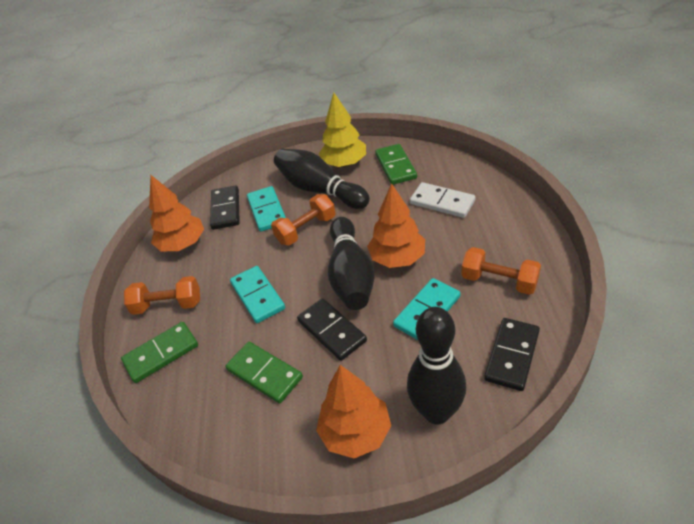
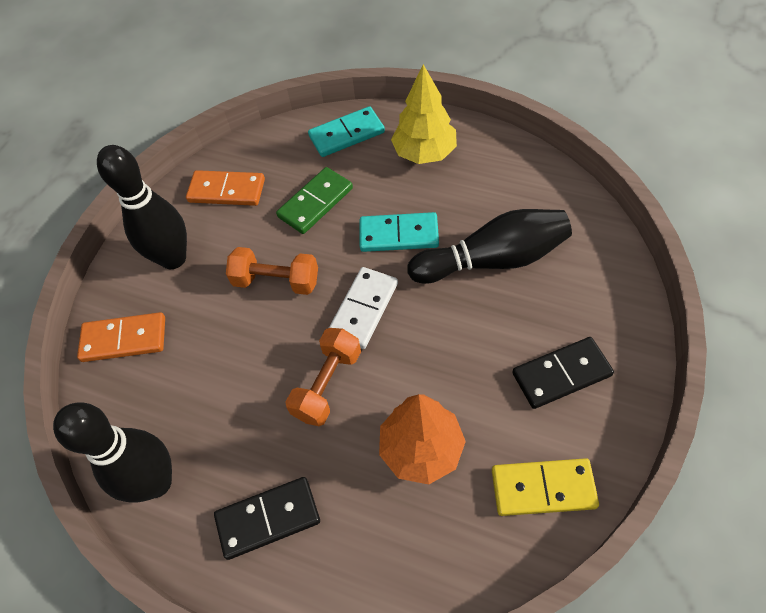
black domino: [210,185,240,230] [297,298,367,361] [484,318,540,391] = 3 -> [214,477,320,560] [512,337,614,409] = 2
green domino: [121,322,198,383] [226,342,303,404] [375,144,417,185] = 3 -> [276,167,353,234] = 1
orange domino: none = 0 -> [77,312,165,362] [186,170,265,206] = 2
orange dumbbell: [124,276,200,315] [271,194,336,245] [462,247,541,295] = 3 -> [226,247,318,295] [285,328,361,426] = 2
orange tree: [149,175,204,251] [316,365,391,458] [367,183,425,268] = 3 -> [379,394,466,484] = 1
turquoise domino: [230,266,285,323] [247,186,286,232] [393,278,461,340] = 3 -> [308,106,385,157] [360,212,439,252] = 2
yellow domino: none = 0 -> [492,458,599,516] = 1

